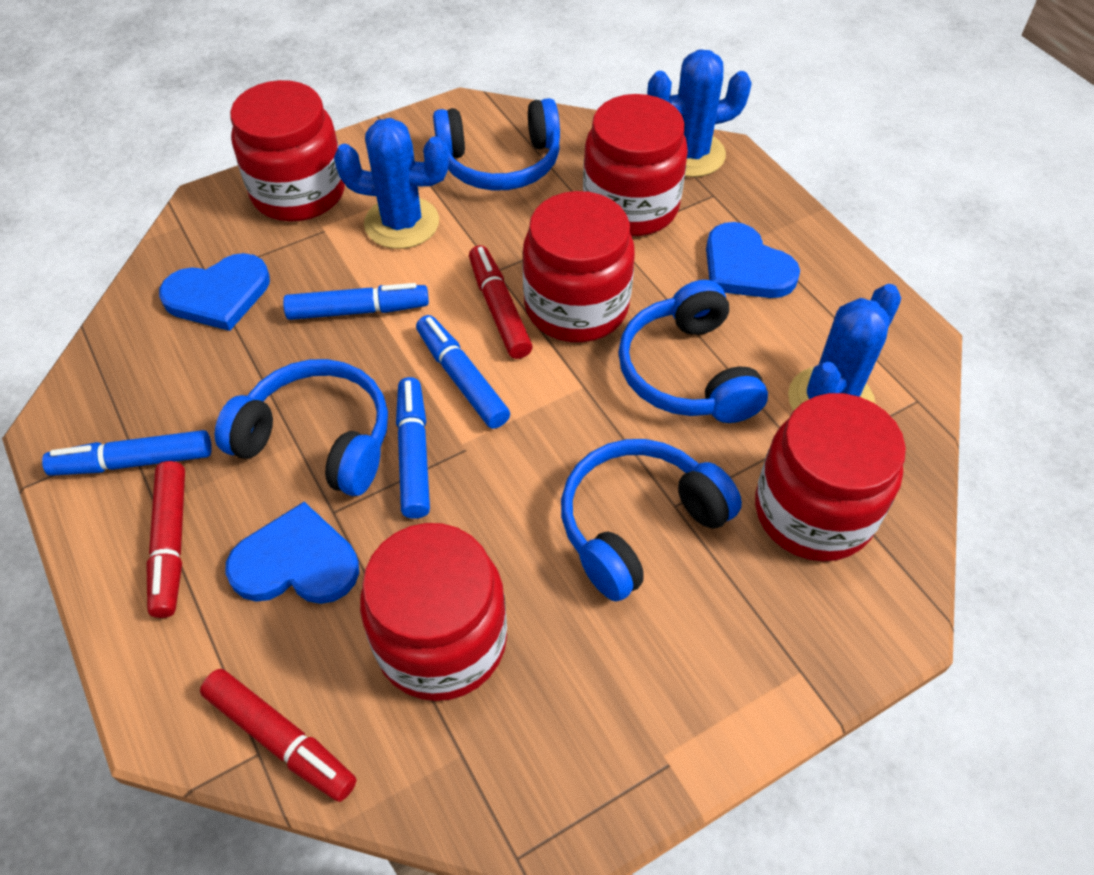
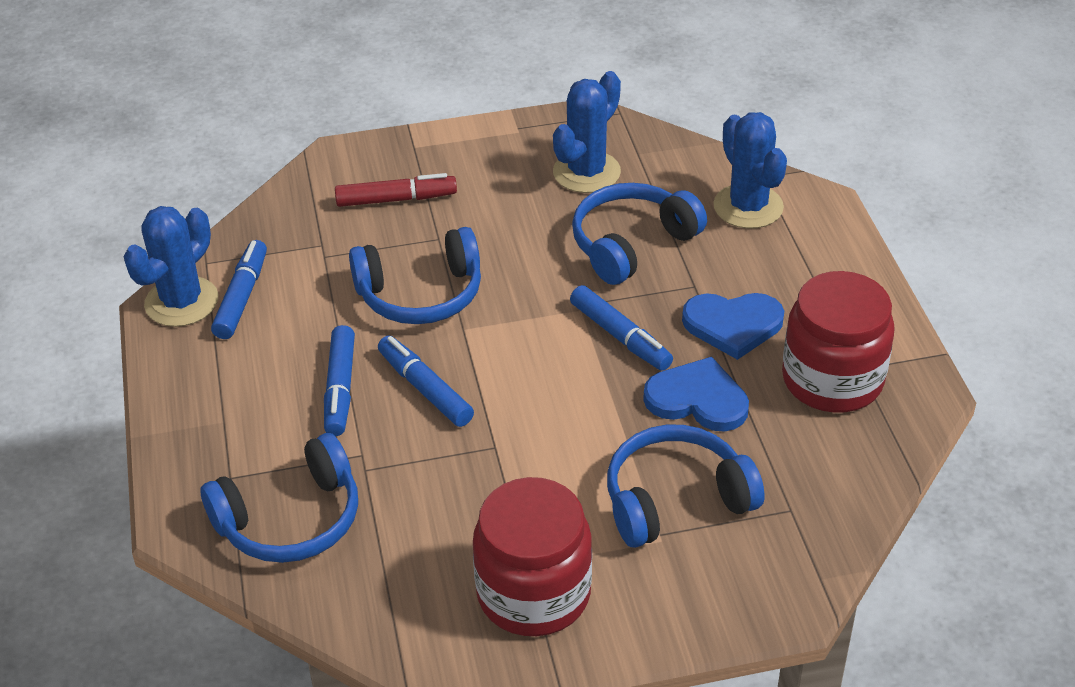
blue heart: [159,253,270,331] [225,502,359,604] [706,222,800,298] = 3 -> [643,357,749,432] [682,293,784,360] = 2
red jar: [230,80,345,221] [360,523,507,701] [523,191,635,342] [583,94,688,236] [755,393,906,562] = 5 -> [473,477,592,636] [782,271,895,413] = 2
red marker: [146,461,185,618] [200,669,357,802] [469,245,532,359] = 3 -> [335,173,457,207] = 1

